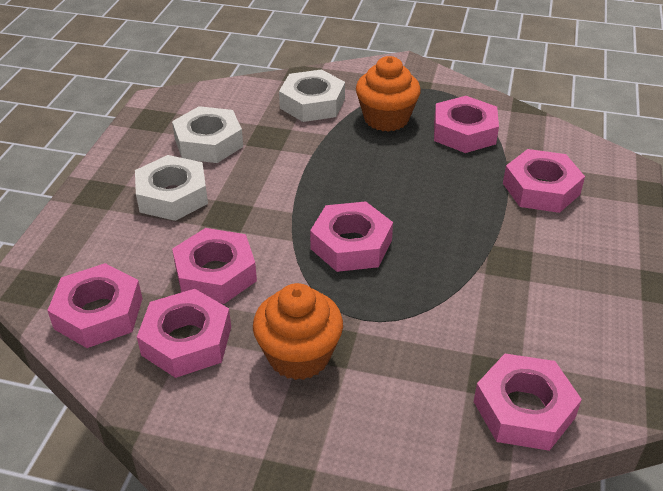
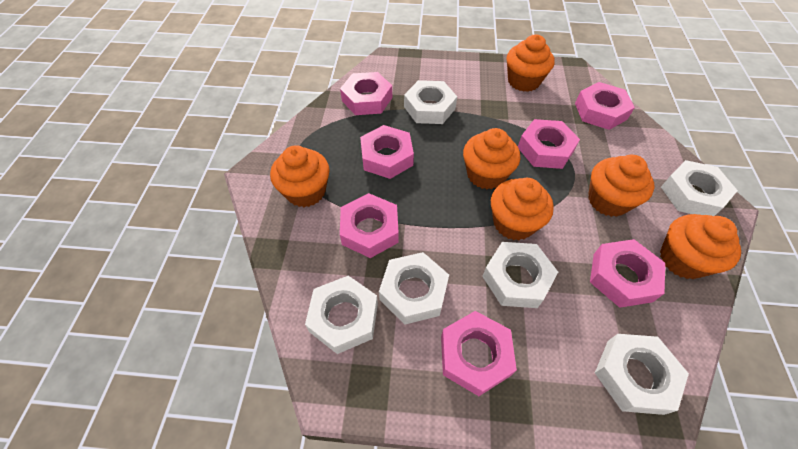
orange cupcake: [253,283,343,380] [356,56,421,132] = 2 -> [270,145,330,207] [463,128,520,189] [491,178,554,240] [507,34,555,92] [588,155,654,217] [660,214,741,279] = 6
white nut: [135,155,208,221] [172,106,243,163] [279,69,345,122] = 3 -> [305,276,378,354] [379,252,449,325] [404,80,457,124] [482,242,558,308] [595,334,689,415] [661,160,738,216] = 6

